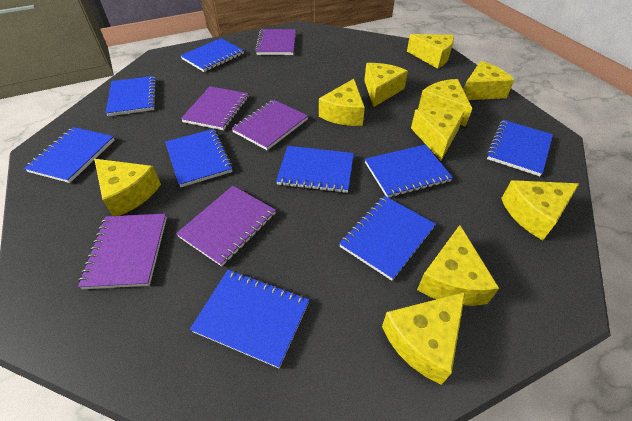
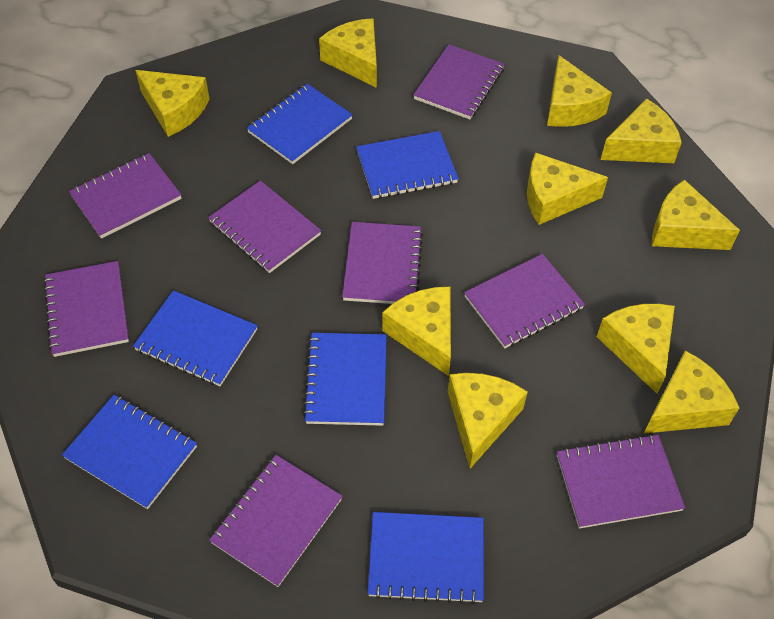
blue notebook: [24,127,115,183] [106,76,157,116] [165,129,233,187] [180,38,244,72] [190,270,309,368] [276,146,354,193] [339,196,436,281] [365,144,453,198] [487,120,553,176] = 9 -> [62,395,197,509] [133,290,258,386] [247,84,353,164] [303,333,387,426] [356,131,459,199] [368,512,484,604] = 6
purple notebook: [78,214,167,289] [176,186,276,266] [181,86,249,130] [231,100,308,150] [255,29,296,55] = 5 -> [43,261,129,357] [69,153,182,239] [208,181,321,273] [209,455,343,587] [342,222,423,304] [413,44,504,120] [464,254,585,348] [557,434,685,529] = 8

